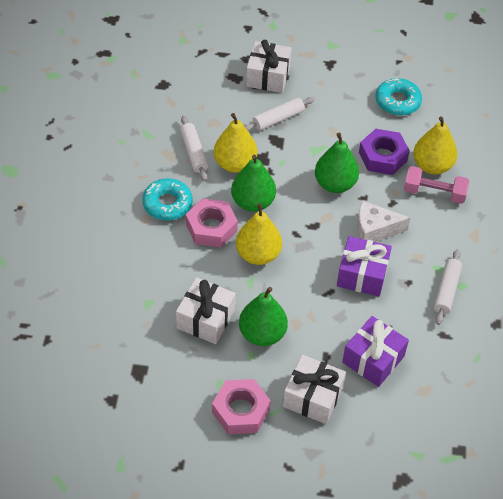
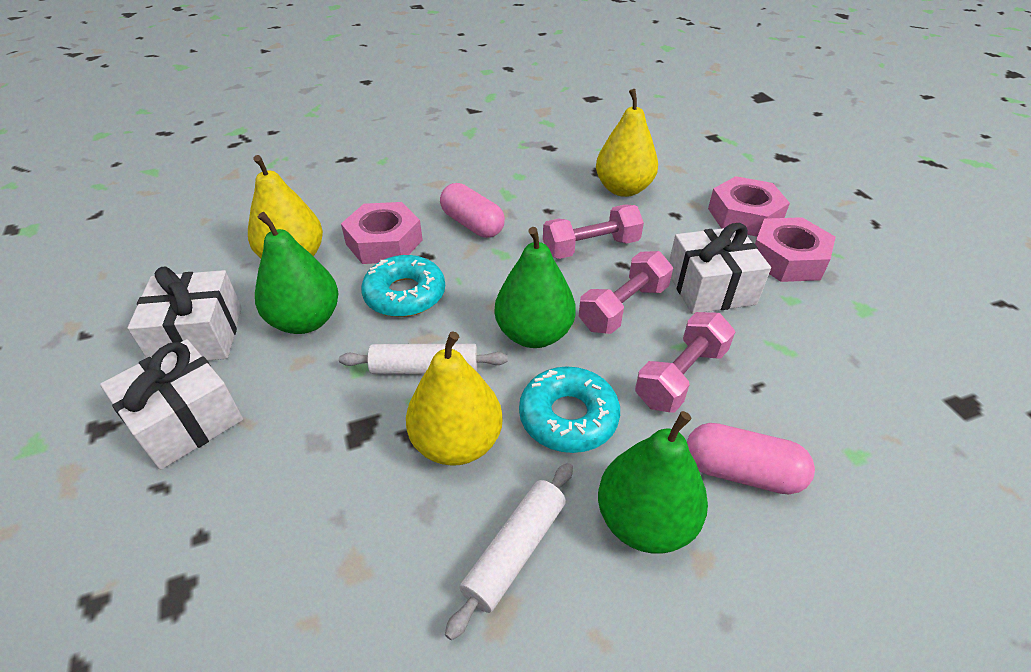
pink capsule: none = 0 -> [440,183,505,238] [687,423,815,495] = 2
pink dumbbell: [404,166,469,204] = 1 -> [543,205,644,259] [579,251,673,334] [635,312,735,412] = 3
pink nut: [186,198,238,248] [212,379,271,434] = 2 -> [341,202,423,264] [708,176,790,237] [755,217,836,282] = 3
purple gift: [337,236,392,297] [342,316,409,387] = 2 -> none = 0
purple nut: [359,129,410,175] = 1 -> none = 0
white cheese: [357,200,410,242] = 1 -> none = 0
white rolling pin: [180,116,208,181] [244,97,315,131] [434,249,462,325] = 3 -> [339,344,508,374] [445,463,573,640] = 2

